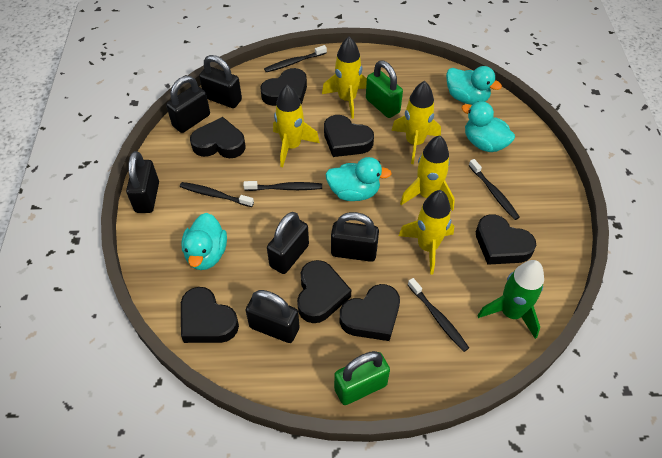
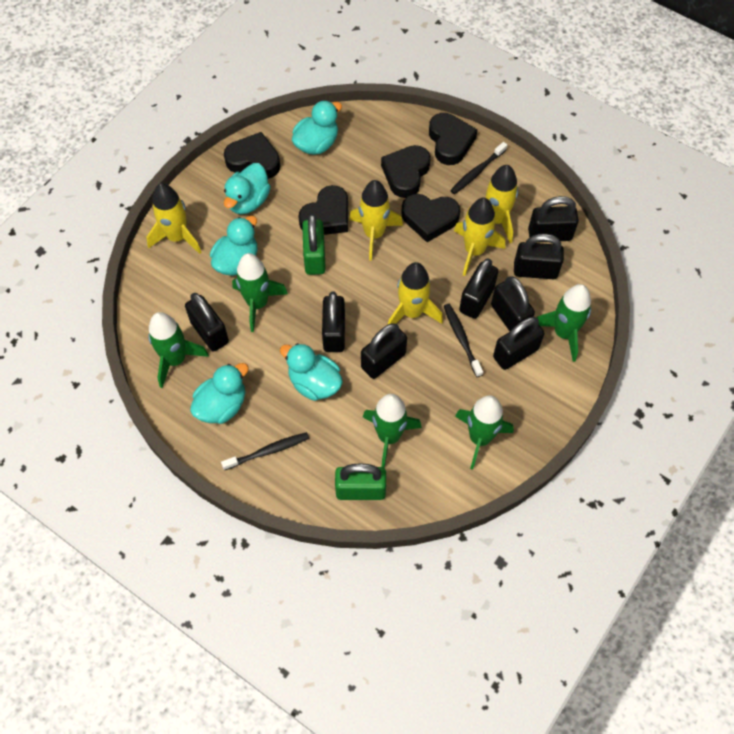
black heart: [181,287,239,343] [190,117,246,158] [260,68,307,106] [297,260,351,323] [324,115,374,157] [340,284,400,341] [476,214,536,265] = 7 -> [224,132,280,179] [298,185,348,235] [381,145,431,198] [401,194,460,242] [429,113,477,165] = 5
black padlock: [126,151,159,213] [166,76,210,133] [199,55,242,108] [245,290,300,343] [267,212,309,274] [331,212,379,262] = 6 -> [185,293,229,352] [322,292,345,352] [361,323,407,379] [459,259,498,319] [491,276,535,331] [493,317,544,370] [514,234,564,279] [528,196,579,242] = 8
black toothbrush: [180,182,254,207] [243,181,322,191] [264,45,327,72] [408,278,469,352] [469,159,520,220] = 5 -> [221,432,309,470] [444,304,483,377] [450,142,507,194] = 3
green rocket: [477,260,544,339] = 1 -> [148,312,209,388] [232,253,288,332] [363,394,422,468] [455,395,513,470] [537,284,591,362] = 5
turquoise duck: [181,213,227,270] [325,157,392,201] [446,66,502,105] [461,101,515,152] = 4 -> [190,363,249,424] [210,216,257,276] [224,163,271,214] [280,343,343,401] [292,100,342,155] = 5

